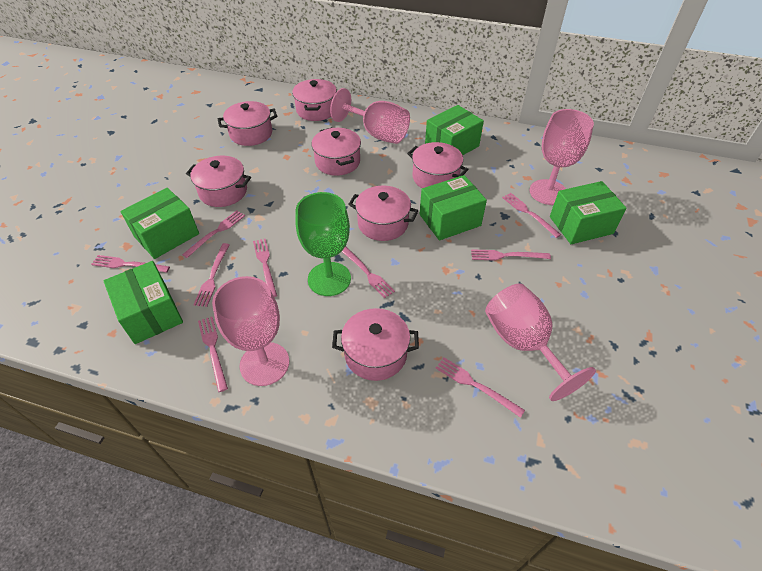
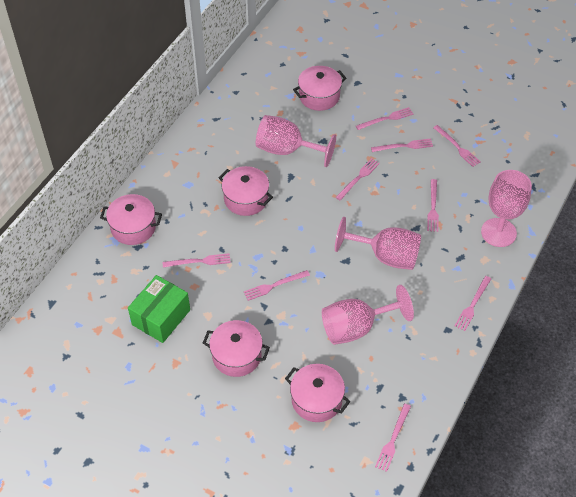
green box: [103,261,183,344] [121,188,199,259] [420,175,487,240] [425,105,484,155] [550,181,627,244] = 5 -> [128,275,190,343] = 1
green goblet: [295,192,351,296] = 1 -> none = 0
pink pot: [186,156,251,207] [218,101,277,146] [292,79,337,121] [311,127,361,176] [332,308,419,381] [348,186,418,241] [407,142,469,188] = 7 -> [100,194,162,245] [203,320,270,377] [218,166,273,216] [285,364,350,422] [293,66,347,111] = 5

